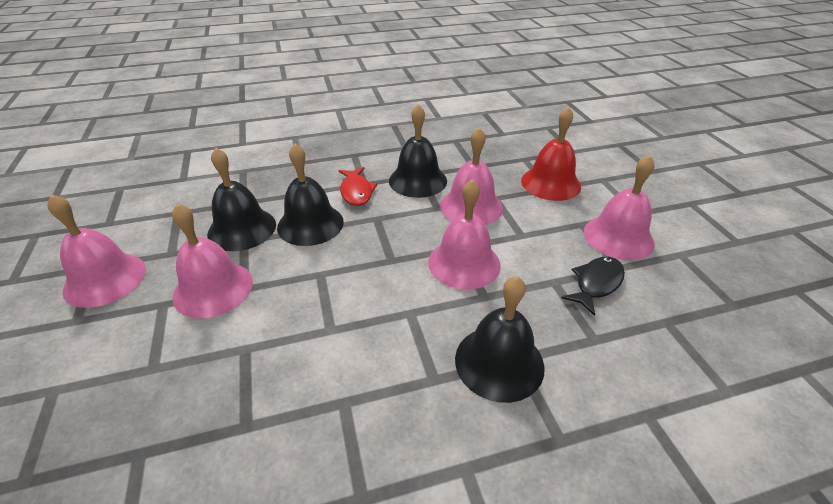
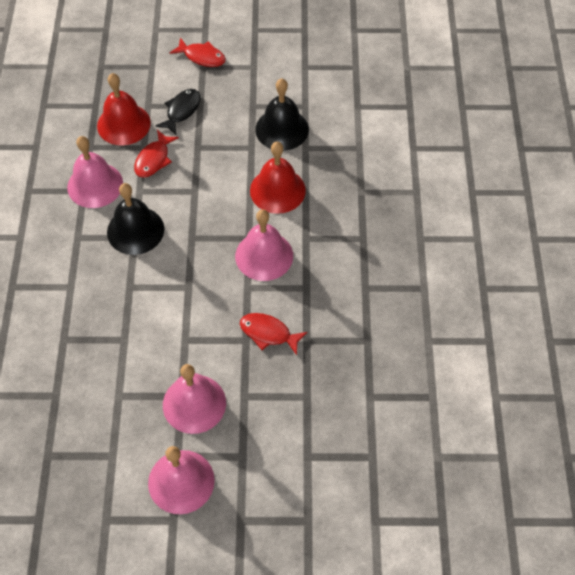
black bell: [207,148,276,251] [277,144,344,246] [389,104,447,198] [455,276,545,403] = 4 -> [107,183,164,255] [255,78,309,151] = 2
pink bell: [47,194,146,308] [172,203,253,318] [428,179,501,290] [440,127,503,225] [584,155,655,260] = 5 -> [67,136,123,208] [148,446,215,514] [163,364,226,434] [235,210,293,281] = 4
red bell: [521,106,581,201] = 1 -> [97,73,151,145] [250,142,306,214] = 2
red fish: [339,167,377,206] = 1 -> [134,130,179,178] [170,37,226,67] [240,313,308,355] = 3

